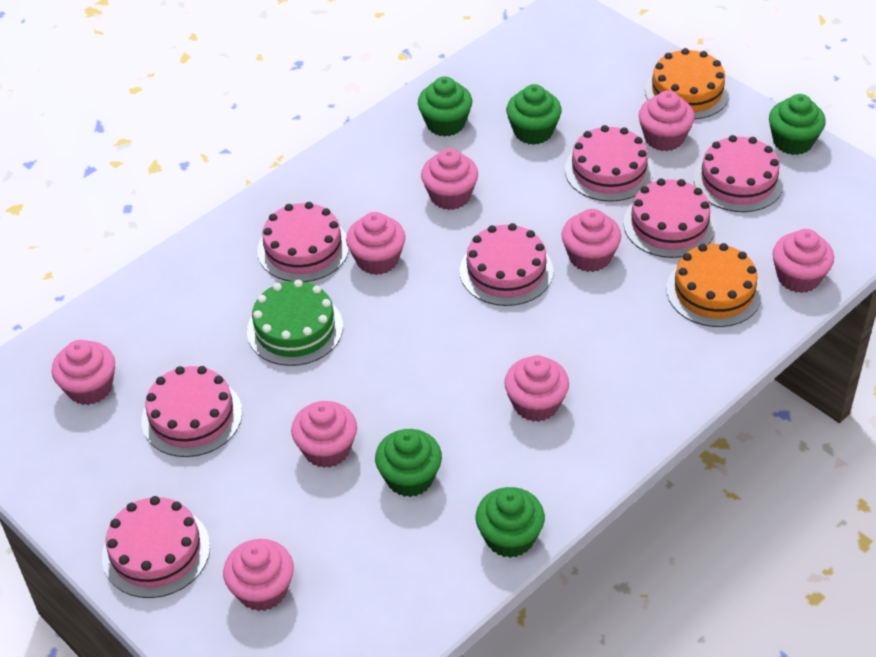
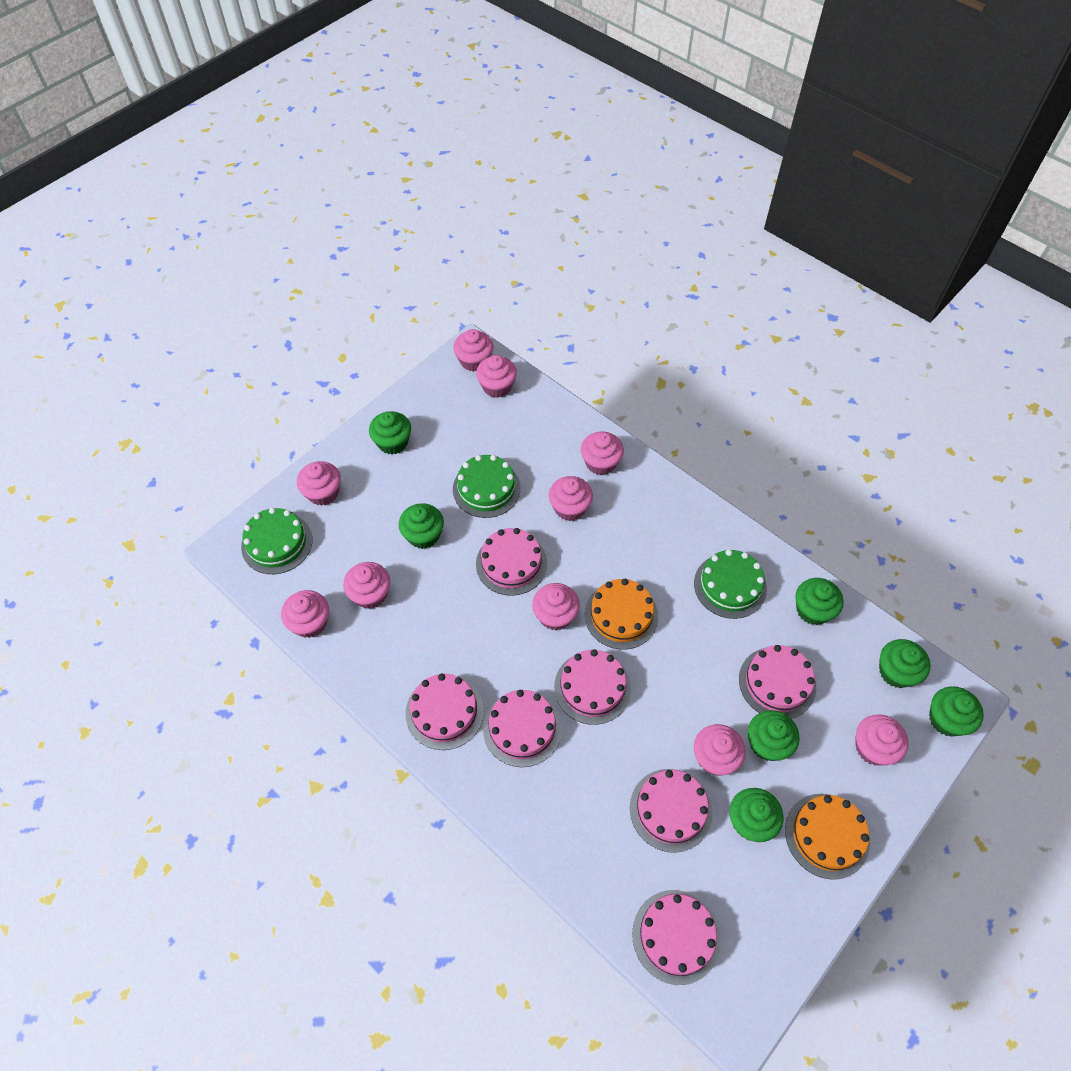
green cake: [247,279,343,366] = 1 -> [241,508,313,574] [453,455,521,518] [694,549,767,619] = 3
green cupcake: [375,429,442,497] [418,76,472,137] [476,487,545,558] [506,84,561,145] [769,94,826,155] = 5 -> [369,411,411,455] [399,503,444,549] [730,788,783,842] [748,710,800,761] [795,578,844,625] [879,639,931,688] [929,686,984,737] = 7
pink cupcake: [52,340,115,405] [223,539,294,611] [291,401,357,468] [346,212,405,275] [421,148,478,210] [504,355,569,422] [561,209,621,272] [639,90,695,151] [773,229,834,293] = 9 -> [281,590,329,638] [297,461,341,506] [343,562,390,609] [453,329,493,372] [476,355,517,398] [532,583,580,630] [549,476,593,521] [581,431,624,475] [694,724,746,775] [856,715,908,765] = 10

